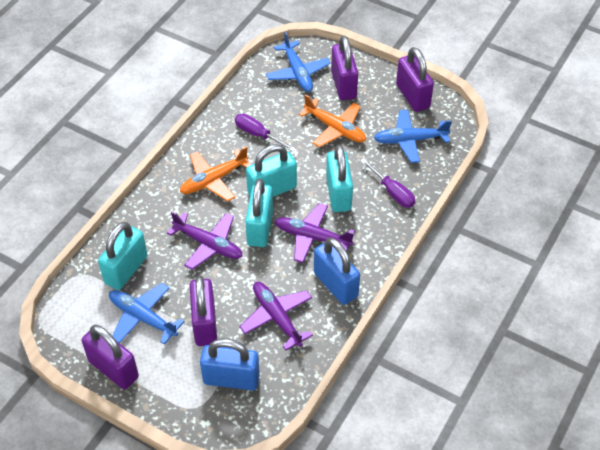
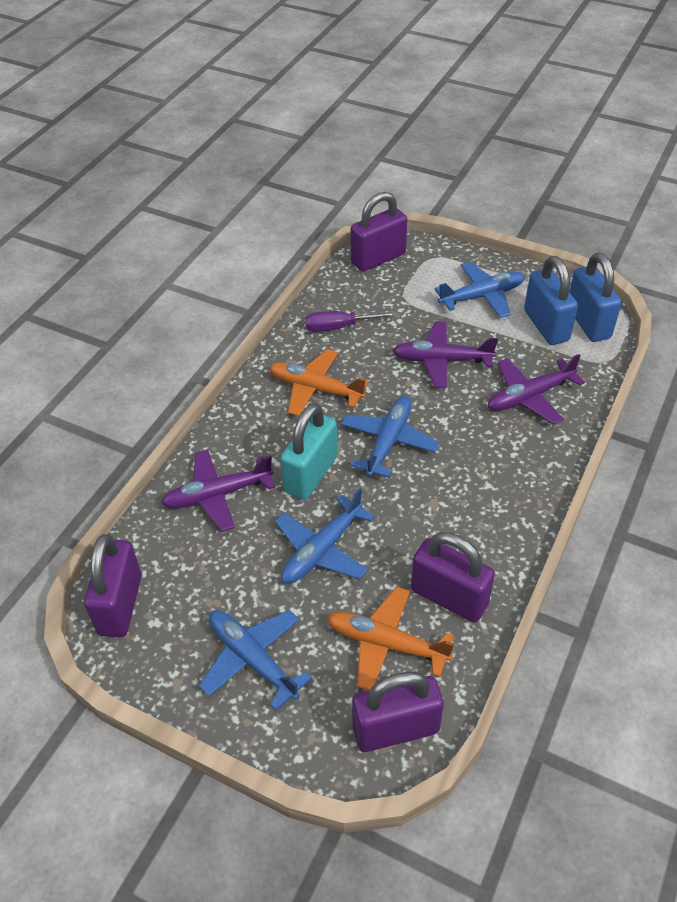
blue plane: [109,283,185,345] [266,32,331,92] [374,110,452,163] = 3 -> [199,610,312,711] [275,488,375,584] [341,396,439,478] [434,262,525,318] = 4
purple screwdriver: [235,114,295,152] [360,158,415,208] = 2 -> [305,311,397,332] = 1
turquoise padlock: [98,222,147,290] [245,179,273,247] [246,144,297,197] [326,144,353,212] = 4 -> [280,404,338,500] = 1

